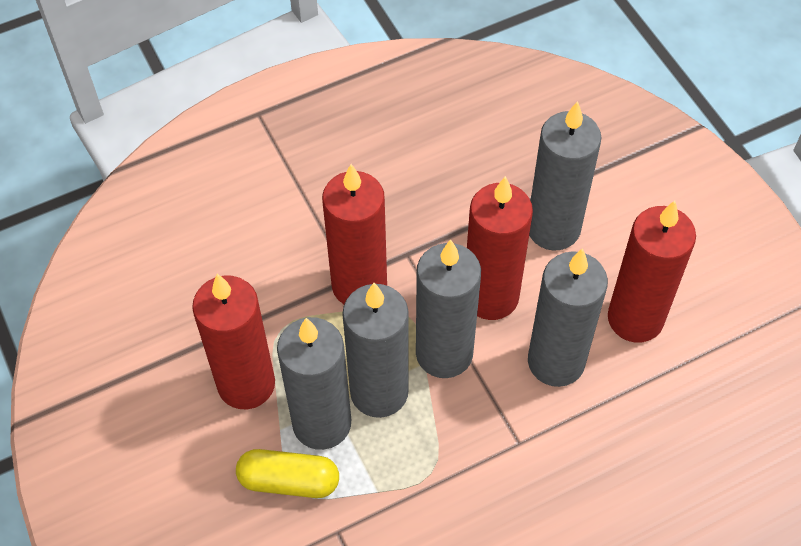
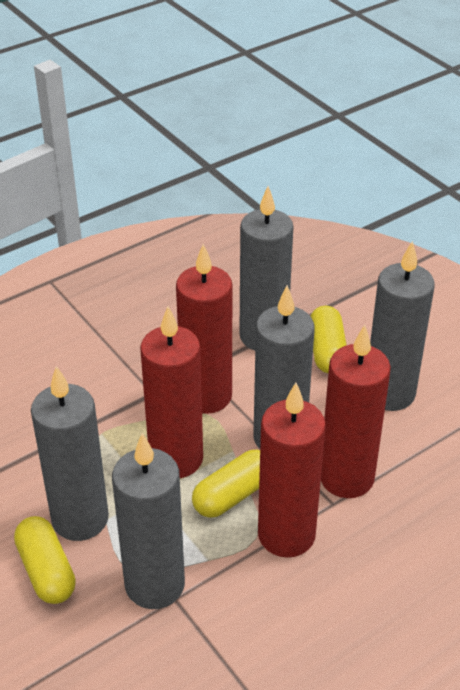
yellow capsule: [236,449,339,498] = 1 -> [14,516,76,604] [192,450,260,517] [310,306,347,373] = 3

